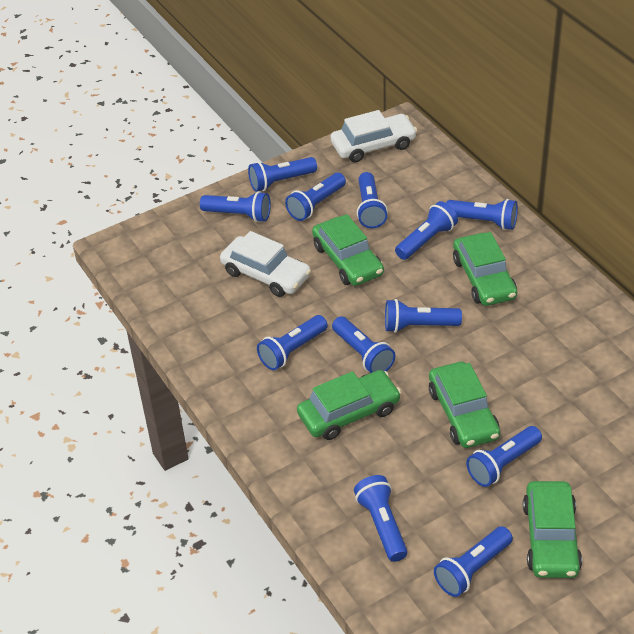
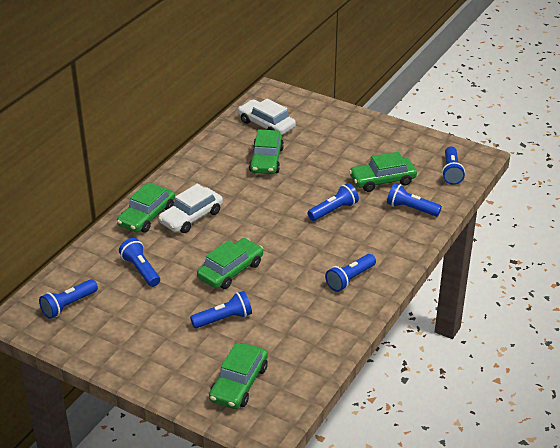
blue flashlight: [200,191,271,222] [248,157,317,192] [257,315,328,370] [285,173,346,221] [332,317,395,373] [354,475,408,562] [357,172,388,228] [385,299,462,333] [395,201,458,260] [434,526,513,597] [446,199,518,230] [466,426,542,487] = 12 -> [39,279,98,319] [119,238,160,287] [190,291,252,329] [308,183,359,221] [325,254,376,292] [387,183,442,217] [442,146,465,185] = 7

